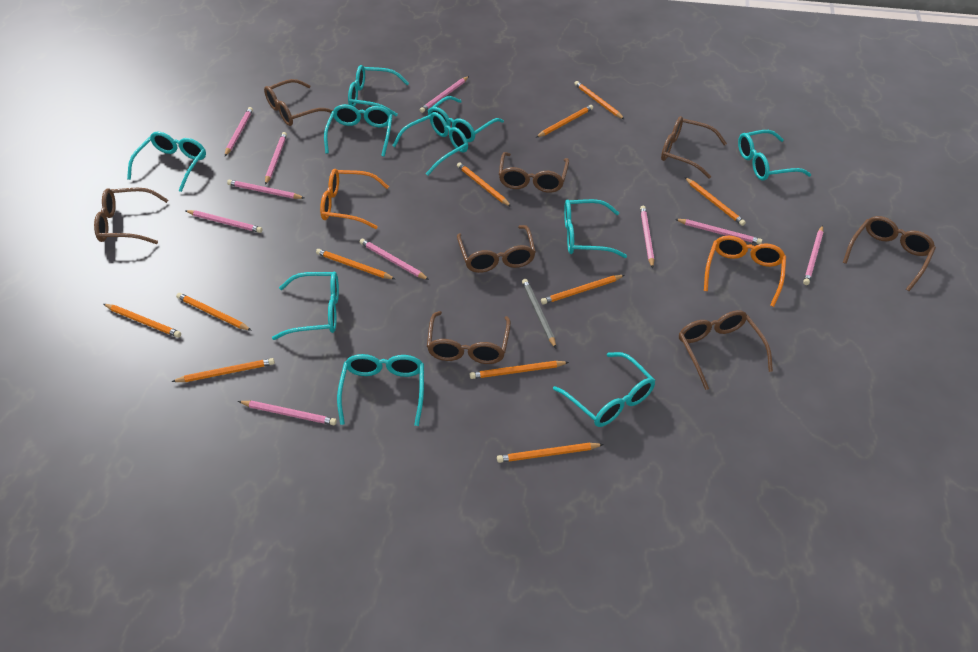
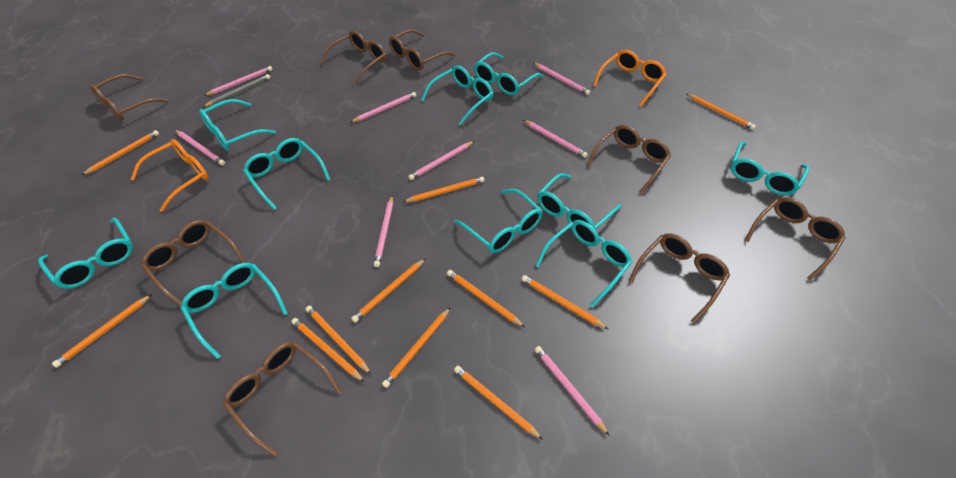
pink pencil: [186,210,263,233] [225,107,253,156] [227,180,304,199] [238,400,337,425] [265,132,287,185] [360,239,429,280] [420,76,469,113] [640,206,654,268] [675,219,762,244] [803,225,823,285] = 10 -> [175,130,225,165] [204,66,273,96] [350,92,416,123] [374,195,393,267] [408,141,474,180] [524,120,588,158] [534,63,590,95] [535,346,610,436] = 8

